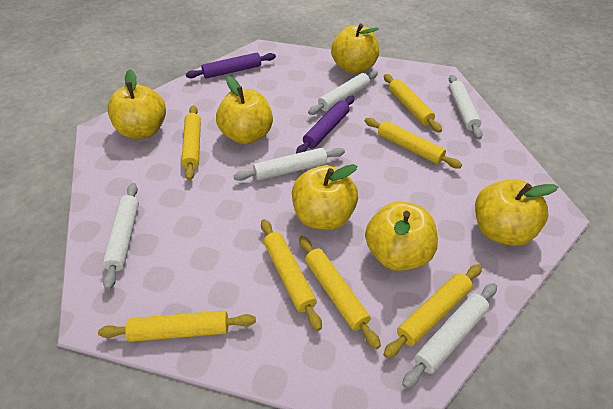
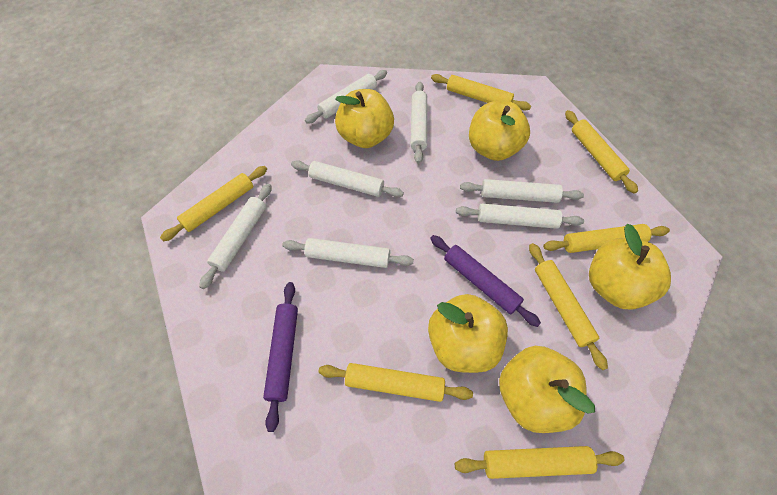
white rolling pin: [103,183,139,290] [234,148,345,181] [308,70,378,115] [402,283,497,389] [449,75,483,139] = 5 -> [199,184,272,289] [283,238,414,268] [291,160,404,198] [305,70,387,124] [410,82,427,164] [456,204,584,229] [460,179,584,203] = 7
yellow apple: [107,69,166,139] [216,76,273,144] [292,164,358,230] [331,23,379,74] [365,201,438,271] [475,179,558,246] = 6 -> [335,89,394,148] [428,294,508,373] [469,101,530,161] [499,346,595,433] [589,224,671,310] = 5

